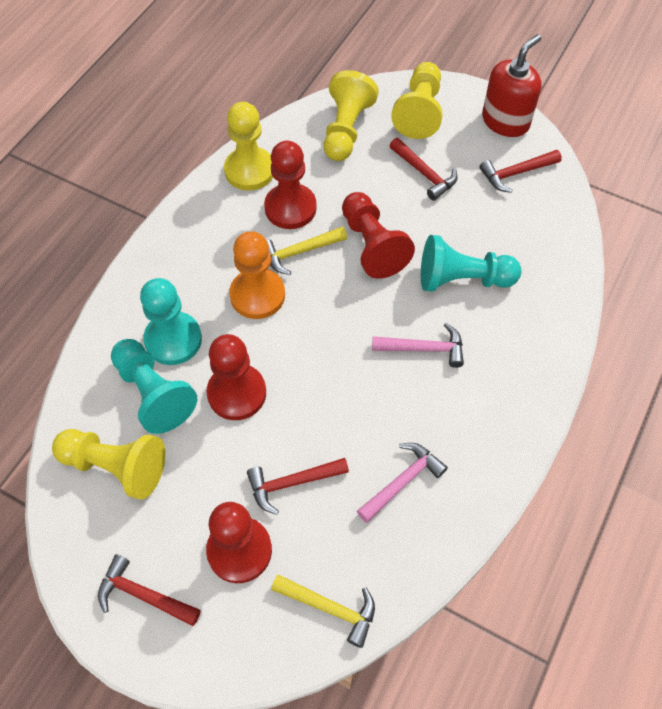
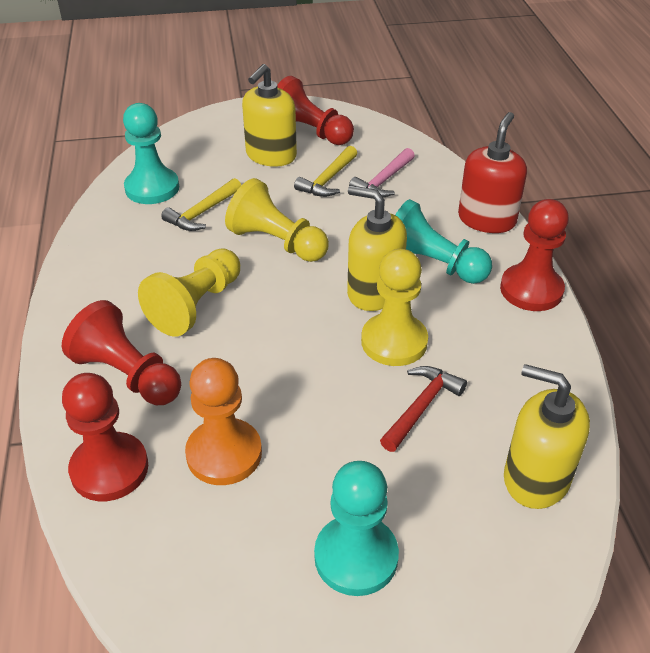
pink hammer: [357,443,448,523] [372,323,464,368] = 2 -> [349,148,415,198] = 1
red hammer: [98,554,201,626] [247,458,349,515] [390,138,458,201] [479,150,562,193] = 4 -> [380,366,467,452] = 1
yellow pawn: [52,429,165,500] [224,102,273,191] [323,70,379,161] [391,62,443,139] = 4 -> [138,248,240,336] [225,178,329,262] [361,249,428,366] = 3
yellow soap dispenser: none = 0 -> [242,64,297,167] [347,185,407,311] [504,364,590,509] = 3

